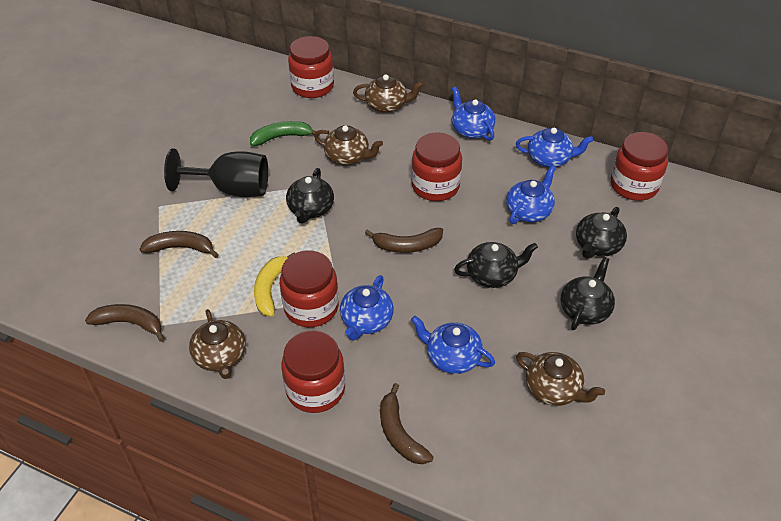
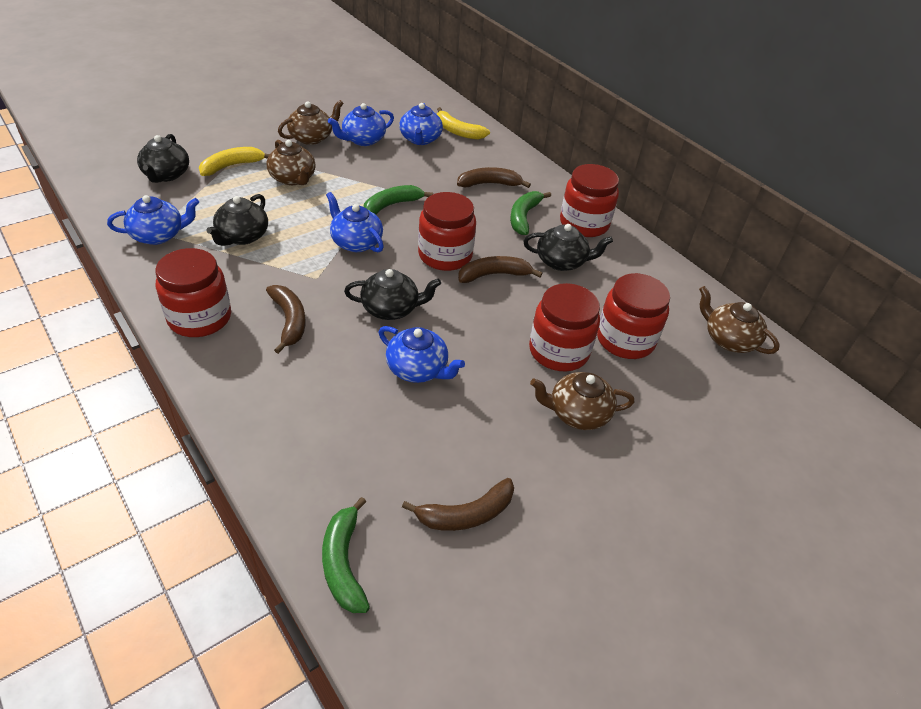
black goblet: [164,148,268,197] = 1 -> none = 0
green banana: [250,121,320,146] = 1 -> [322,497,370,613] [363,185,433,215] [510,191,551,235] = 3
yellow banana: [254,252,295,317] = 1 -> [199,147,270,176] [437,107,490,140] = 2

